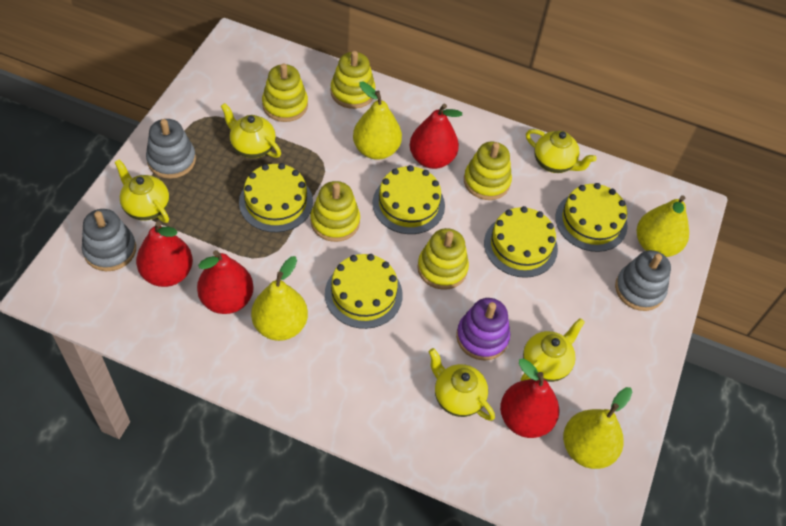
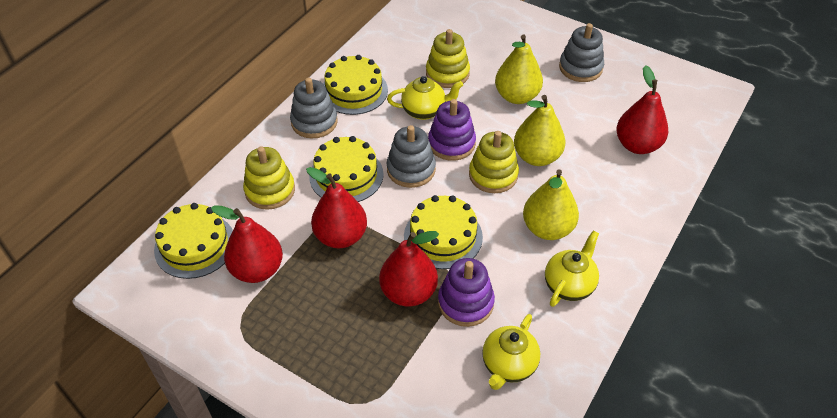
purple stacking toy: [456,298,510,361] = 1 -> [428,99,476,161] [438,258,495,327] = 2
yellow cake: [239,163,313,232] [325,254,403,329] [372,165,445,234] [484,206,558,278] [555,183,628,252] = 5 -> [154,203,233,279] [309,136,384,202] [323,55,388,115] [404,195,483,269] = 4
yellow pear: [251,256,308,341] [353,82,402,160] [563,387,632,469] [637,195,689,257] = 4 -> [495,34,543,104] [514,95,565,166] [523,170,579,240] = 3
yellow stacking toy: [262,63,308,122] [311,181,360,242] [331,51,375,109] [417,228,469,290] [464,142,512,200] = 5 -> [243,146,295,210] [426,29,470,88] [469,131,519,193] = 3
yellow teapot: [114,159,169,223] [221,103,281,158] [428,348,495,421] [521,318,585,382] [526,129,597,173] = 5 -> [387,76,463,120] [482,314,540,390] [545,230,599,307] = 3

